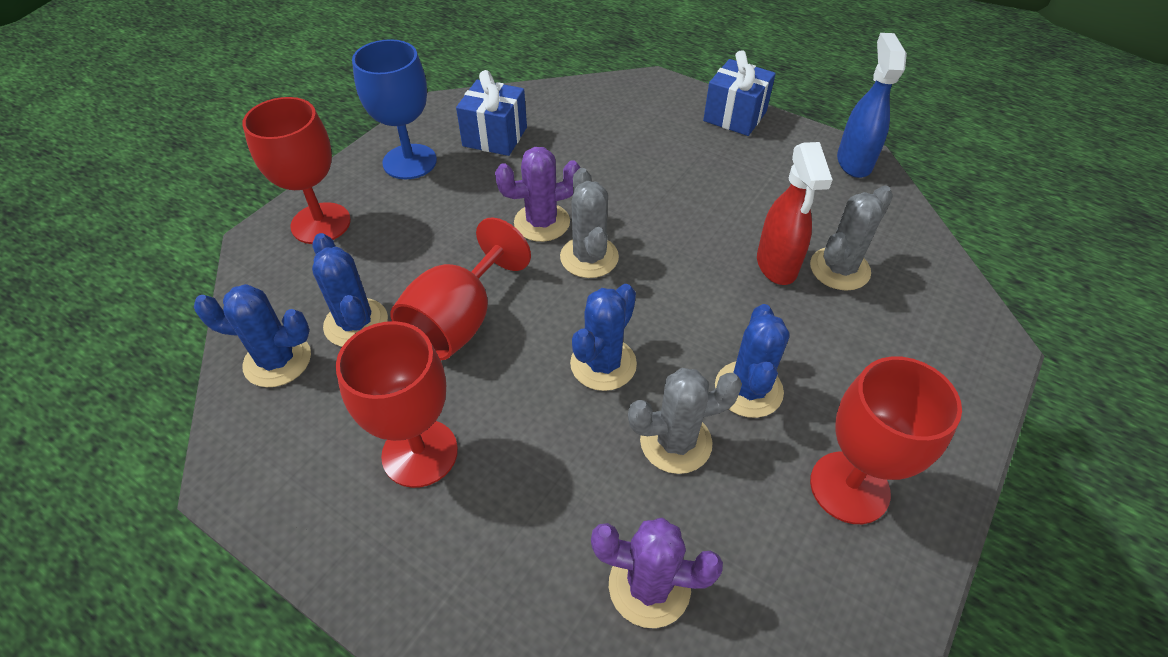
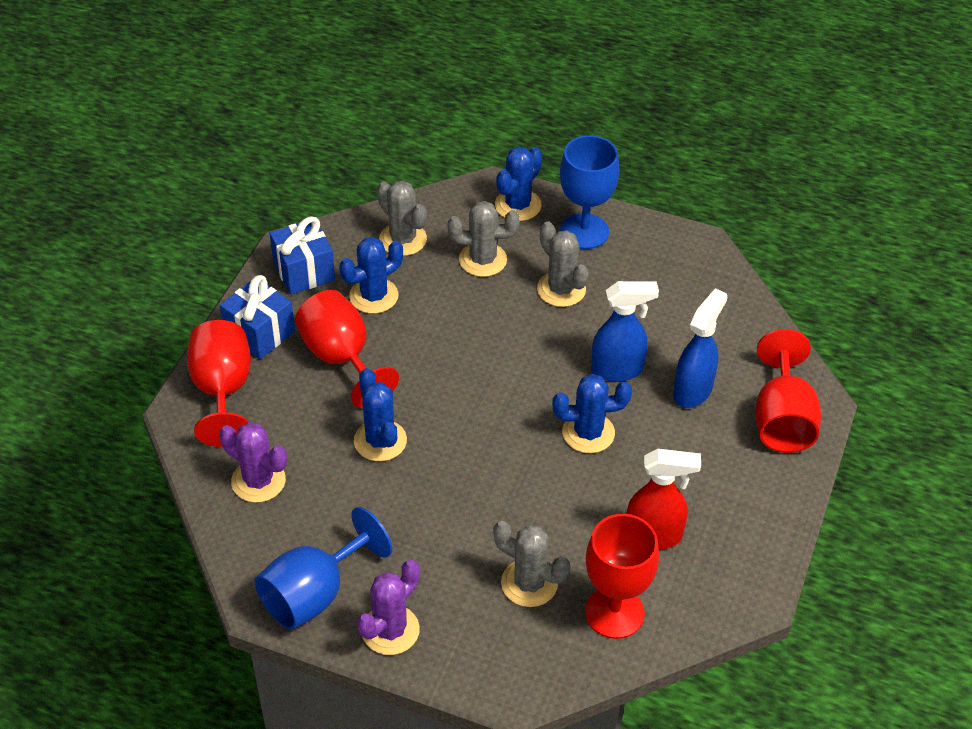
blue goblet: [352,39,437,179] = 1 -> [255,507,392,630] [560,135,619,249] = 2
blue spray bottle: [837,33,907,178] = 1 -> [591,281,659,382] [673,288,727,408] = 2
grey cactus: [560,168,619,278] [628,368,742,474] [810,186,893,291] = 3 -> [377,180,427,256] [448,201,520,277] [493,521,570,607] [537,221,589,307] = 4

